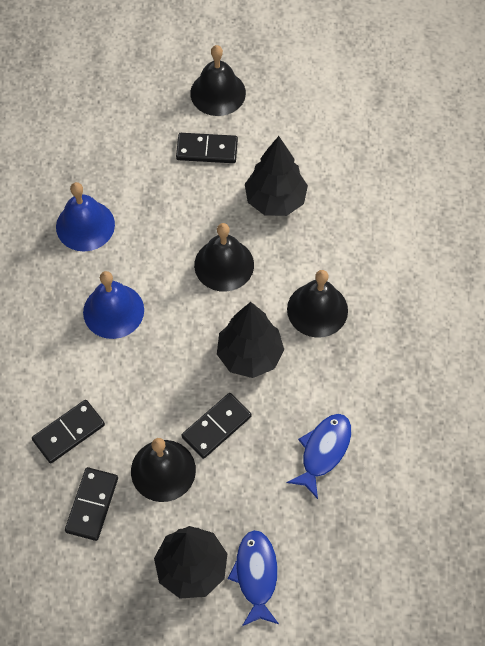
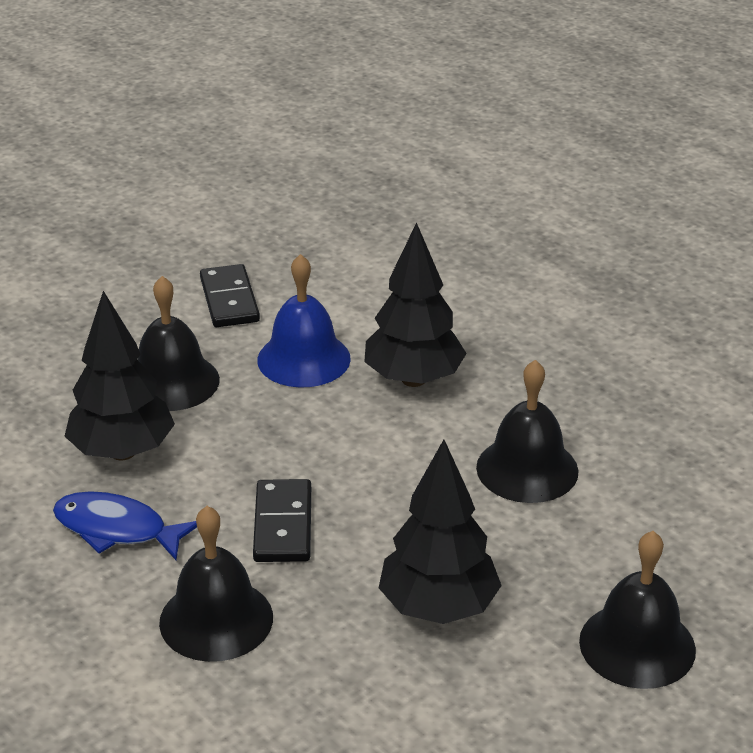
black domino: [32,400,105,463] [65,467,118,541] [176,133,238,163] [182,393,252,459] = 4 -> [200,264,260,327] [253,479,311,562] = 2
blue bell: [56,182,115,251] [83,271,144,339] = 2 -> [257,254,351,388] = 1
blue fish: [228,530,279,626] [287,414,351,499] = 2 -> [53,491,197,560] = 1

